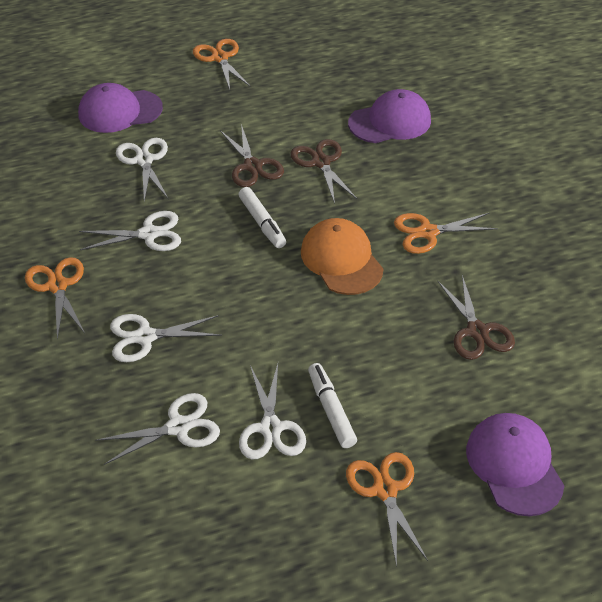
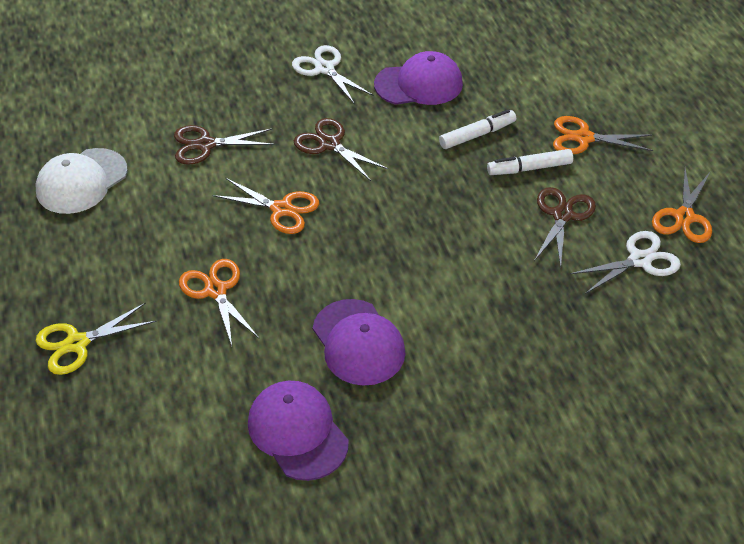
orange cap: [301,218,384,295] = 1 -> none = 0
white cap: none = 0 -> [36,148,128,214] = 1
white scissors: [79,211,181,251] [95,393,220,465] [110,314,222,362] [116,138,168,201] [239,364,306,459] = 5 -> [292,45,374,104] [570,231,681,294] = 2
yellow scissors: none = 0 -> [36,303,157,375] = 1

